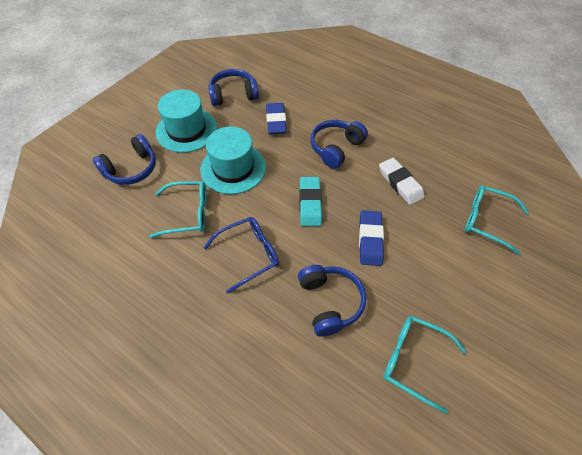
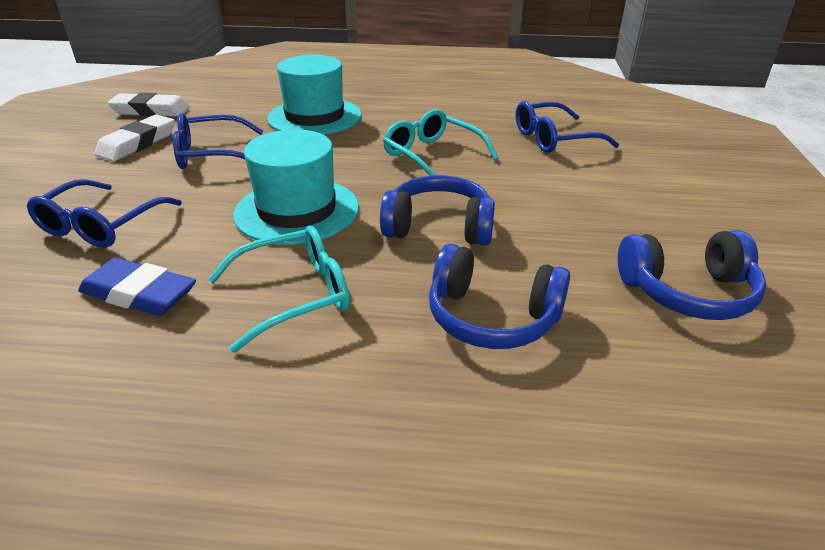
blue eraser: [266,103,287,134] [359,210,384,266] = 2 -> [78,258,196,316] = 1
blue glasses: [203,217,279,294] = 1 -> [27,179,182,248] [173,113,263,169] [516,101,619,153] = 3
blue headphones: [93,134,156,185] [208,69,259,106] [298,265,366,337] [310,120,368,169] = 4 -> [380,175,495,245] [429,244,570,349] [618,230,766,320] = 3
turquoise eraser: [299,177,322,226] = 1 -> none = 0
turquoise glasses: [149,181,207,238] [384,316,466,414] [465,186,529,255] = 3 -> [208,226,350,352] [383,109,499,176] = 2
white eraser: [379,158,425,205] = 1 -> [94,115,175,162] [107,93,190,117] = 2

